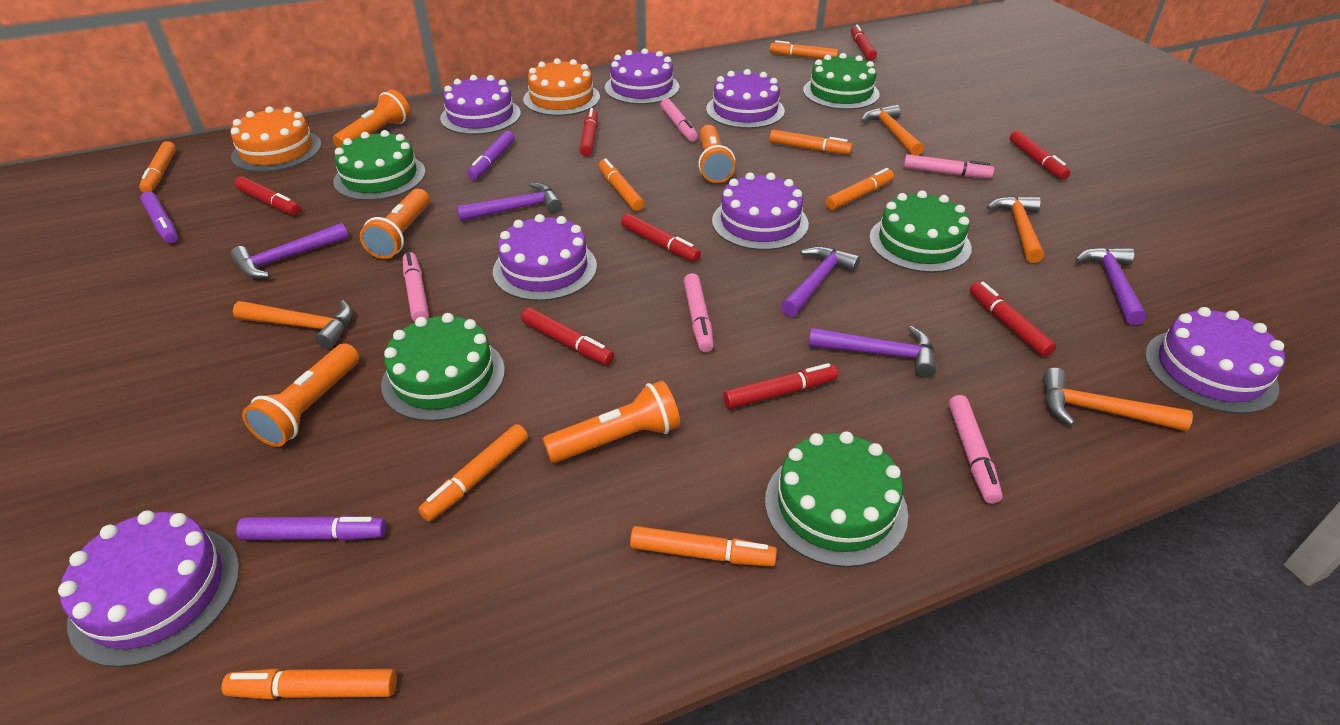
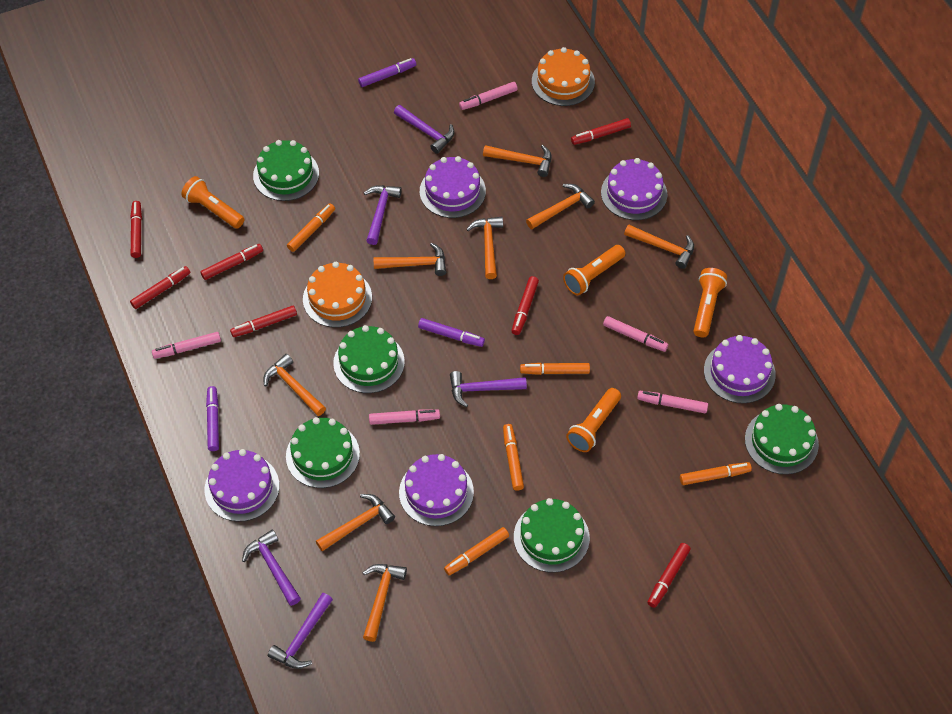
orange flashlight: [242,344,359,447] [333,89,411,148] [360,189,430,259] [543,381,680,463] [698,125,735,183] = 5 -> [181,176,245,229] [563,245,625,295] [566,388,621,452] [694,268,727,338] = 4
orange hammer: [233,300,353,349] [861,105,924,156] [987,196,1044,263] [1043,368,1193,431] = 4 -> [263,354,326,416] [316,494,395,551] [362,564,407,642] [374,243,446,276] [466,217,503,279] [483,145,551,177] [526,184,595,229] [624,225,694,269] = 8
orange marker: [139,141,176,193] [221,668,397,700] [418,424,528,521] [599,158,644,211] [630,526,777,566] [769,130,853,155] [770,40,838,59] [825,168,894,210] = 8 -> [287,203,335,252] [444,527,509,575] [503,424,524,491] [520,363,590,375] [680,462,752,485] = 5
purple cake: [58,510,240,667] [440,75,521,135] [493,214,597,301] [605,48,679,104] [706,69,785,129] [712,172,809,250] [1145,307,1285,414] = 7 -> [205,449,279,522] [399,454,474,526] [420,156,486,218] [601,158,667,220] [704,335,776,403] = 5
red marker: [234,176,301,215] [521,308,614,365] [580,108,598,156] [621,213,701,262] [723,363,838,409] [851,25,877,60] [970,282,1056,357] [1009,130,1070,180] = 8 -> [130,201,142,258] [130,266,190,309] [200,244,263,280] [230,306,297,337] [512,276,539,335] [571,118,631,145] [647,543,691,608] = 7

